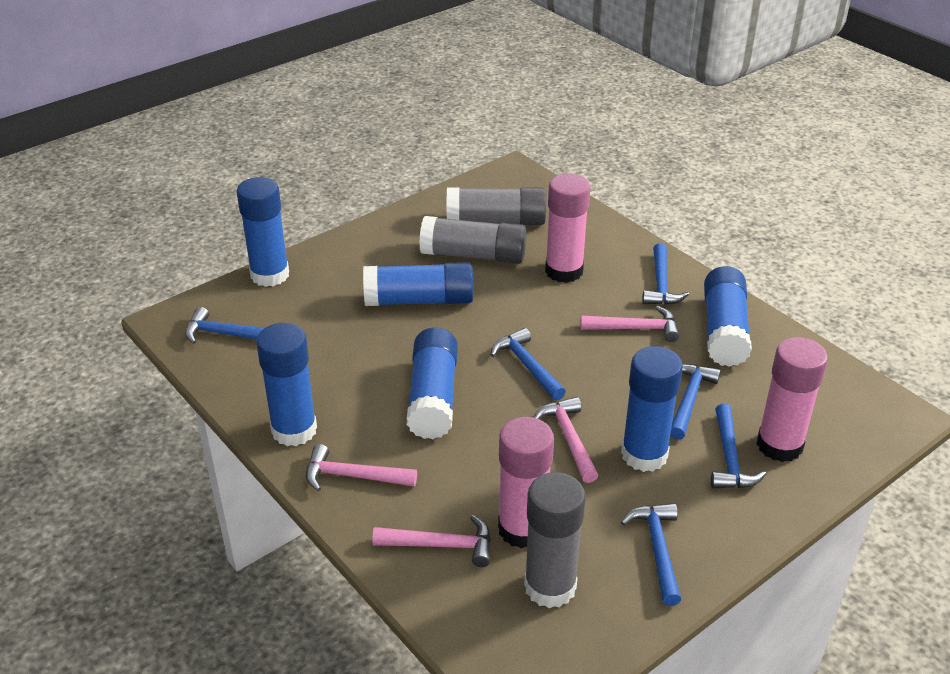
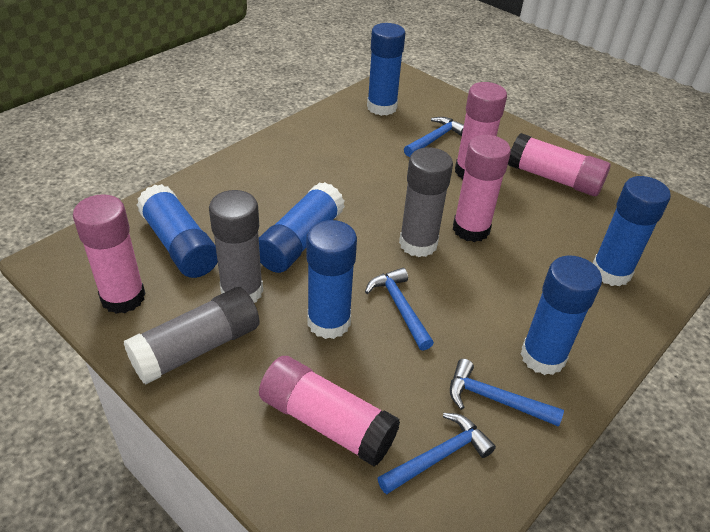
blue hammer: [185,307,265,344] [491,328,566,401] [621,503,681,606] [642,243,689,305] [670,364,721,440] [711,404,766,489] = 6 -> [365,268,434,351] [377,413,496,494] [404,117,464,157] [450,359,564,427] = 4
pink glue stick: [498,417,554,548] [545,173,590,283] [756,337,828,462] = 3 -> [73,194,146,314] [259,356,400,466] [453,135,511,242] [455,82,507,180] [508,133,610,196] = 5
pink hammer: [306,444,417,491] [372,515,491,567] [534,397,598,483] [581,306,679,342] = 4 -> none = 0

